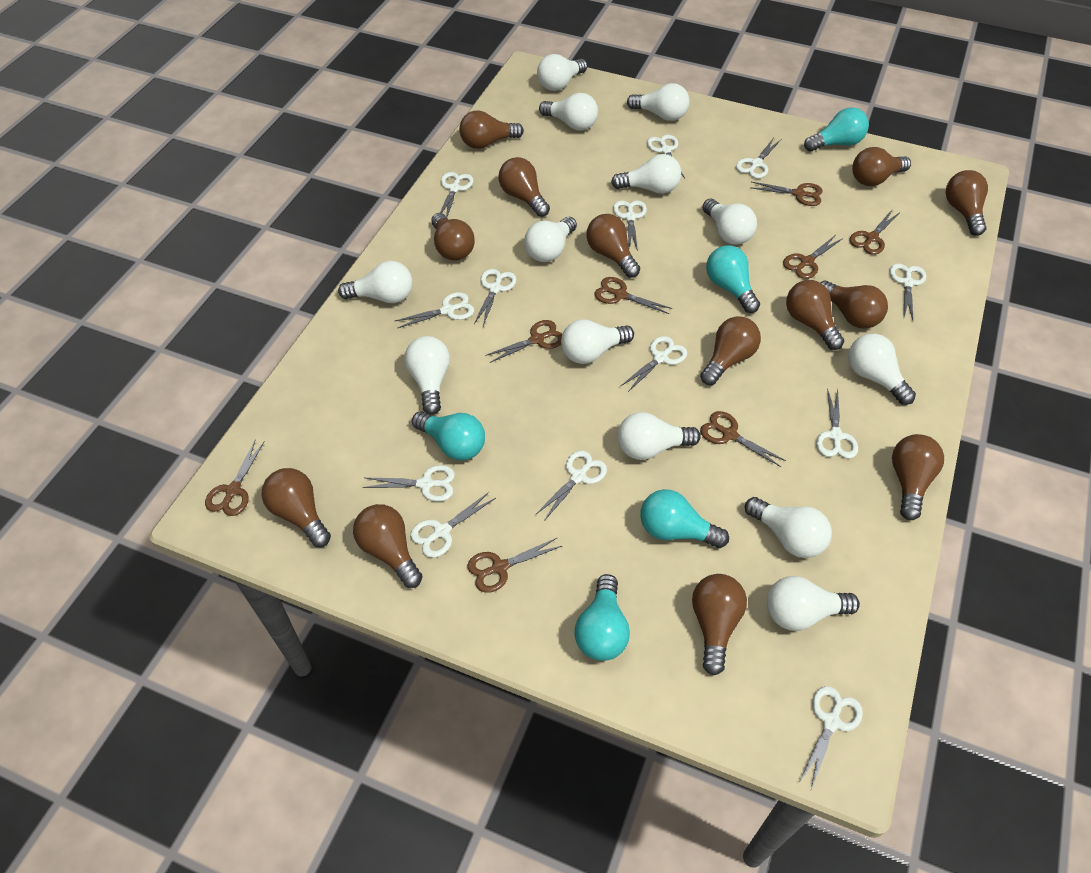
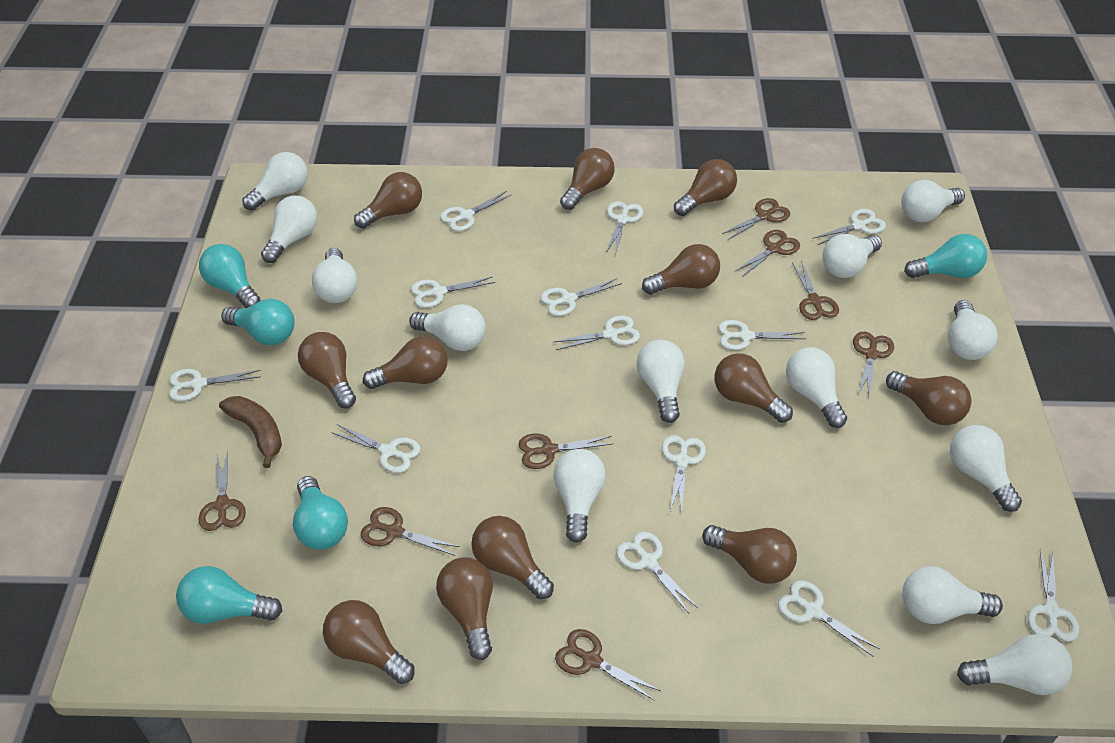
brown banana: none = 0 -> [219,396,282,468] = 1
brown light bulb: [262,468,331,547] [353,504,423,588] [432,213,475,261] [459,111,524,149] [499,157,550,217] [586,214,640,278] [692,574,747,675] [700,316,761,385] [786,280,844,350] [820,281,888,329] [852,147,911,186] [892,434,944,520] [945,170,988,236] = 13 -> [298,332,356,408] [323,600,415,684] [354,172,422,229] [363,336,448,389] [436,558,493,660] [471,516,554,599] [560,148,614,210] [642,244,720,295] [674,159,737,216] [702,525,797,584] [714,353,793,423] [886,371,972,425] = 12

